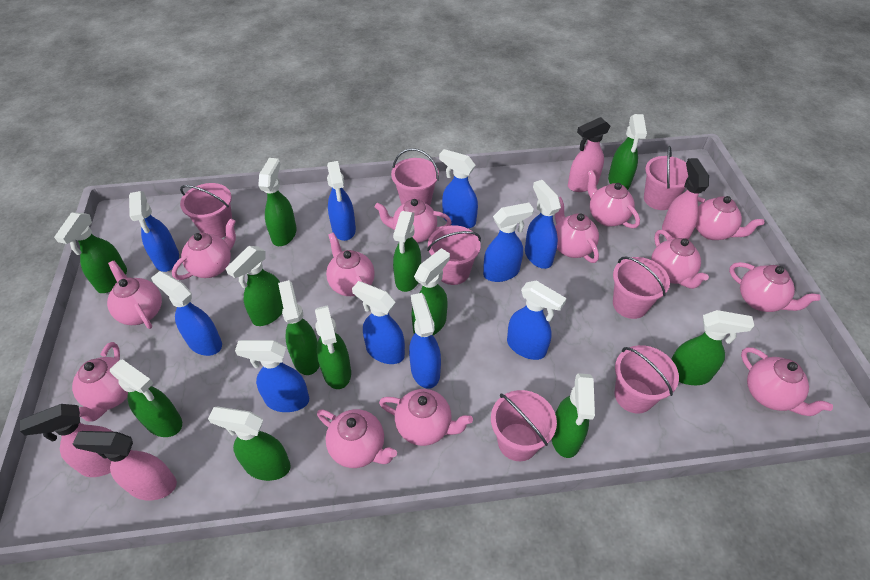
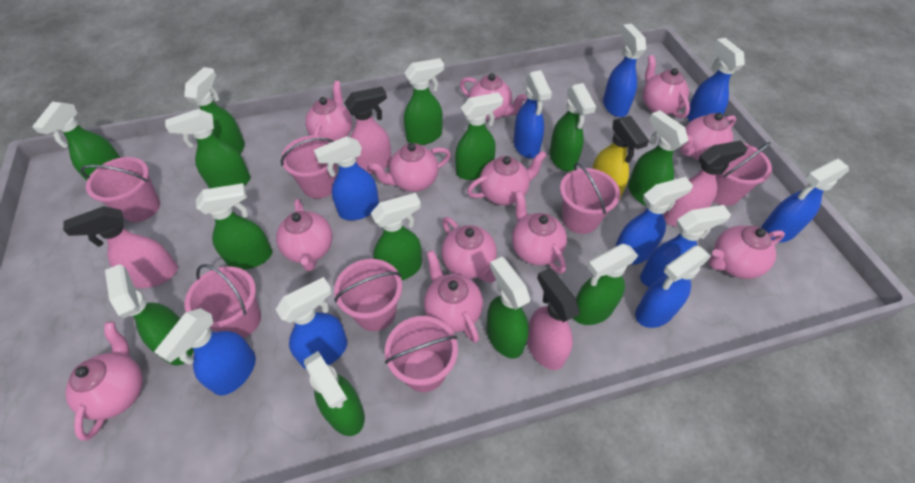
green spray bottle: [54,212,127,293] [110,359,182,437] [208,407,291,481] [226,246,283,326] [258,158,297,246] [278,280,320,375] [315,305,351,389] [393,211,421,292] [411,248,450,335] [551,373,595,458] [608,114,647,190] [671,310,754,385] = 12 -> [32,102,121,181] [105,264,194,365] [165,109,251,188] [184,67,245,154] [196,183,272,270] [304,351,365,436] [371,193,422,280] [404,58,444,145] [455,92,503,180] [487,257,530,358] [550,83,596,172] [573,244,638,325] [628,110,688,206] = 13
pink teapot: [72,342,128,422] [107,261,162,329] [172,218,236,280] [317,409,397,468] [326,232,375,296] [375,199,452,243] [379,389,473,446] [555,197,599,263] [587,170,640,229] [651,230,709,289] [695,196,764,240] [729,262,821,312] [741,347,833,416] = 13 -> [65,321,143,441] [276,199,333,271] [305,81,352,141] [369,143,451,192] [424,250,483,343] [441,217,497,283] [460,73,527,121] [467,151,547,205] [512,191,567,274] [643,55,690,118] [680,113,736,160] [709,225,785,279] = 12
yellow spray bottle: none = 0 -> [592,116,649,202] = 1

